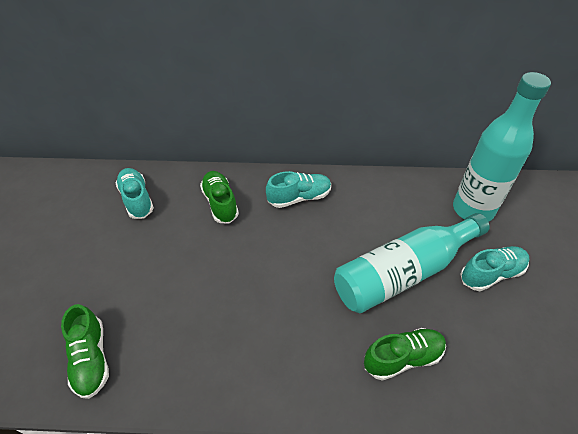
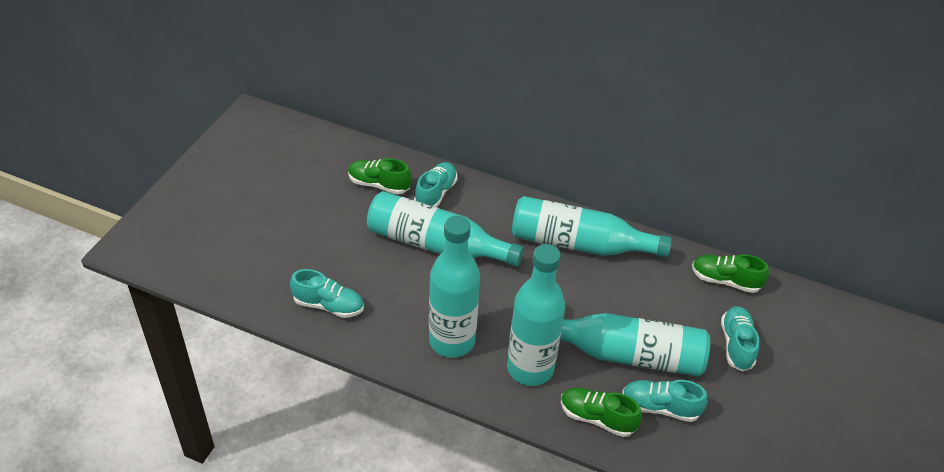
turquoise bottle: [334,213,490,313] [453,72,551,222] = 2 -> [367,191,524,267] [429,216,480,358] [507,244,565,386] [512,196,672,258] [560,313,710,377] = 5
turquoise shoe: [116,168,154,219] [266,171,331,208] [460,246,530,291] = 3 -> [290,269,364,318] [414,162,457,207] [622,380,708,422] [721,306,759,372] = 4

